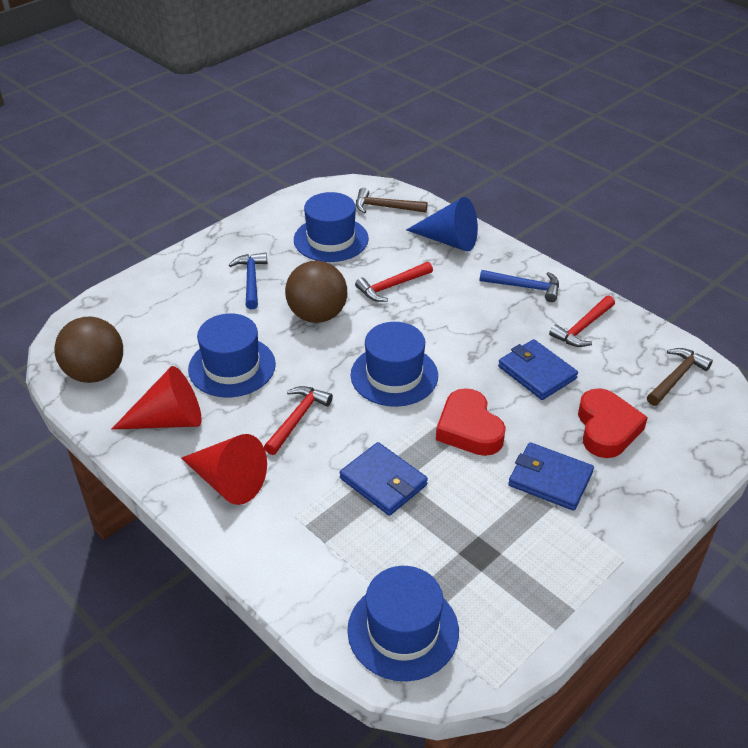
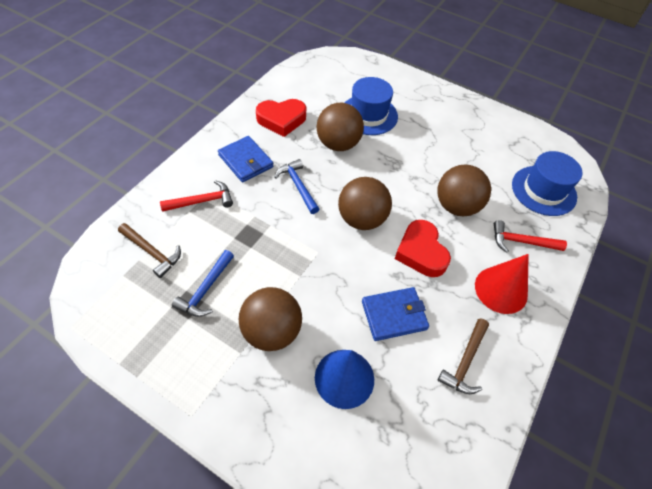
blue hat: [188,314,276,397] [294,192,369,262] [347,566,459,681] [351,322,438,407] = 4 -> [345,77,398,135] [512,151,583,216] = 2
blue wallet: [340,442,428,516] [498,339,578,400] [508,442,594,511] = 3 -> [218,136,273,182] [362,287,429,341] = 2
brown ball: [55,316,123,383] [285,260,347,323] = 2 -> [239,287,302,351] [317,103,364,151] [338,177,392,230] [437,164,491,216] = 4
red cone: [111,366,202,430] [181,434,267,505] = 2 -> [475,254,529,314] = 1
red hammer: [264,386,333,455] [355,262,433,302] [549,295,615,347] = 3 -> [160,180,233,212] [494,220,567,253] = 2

